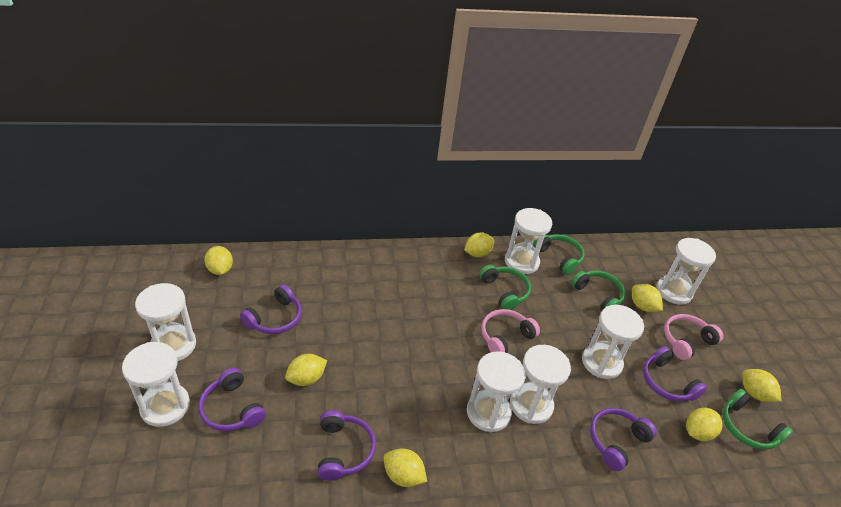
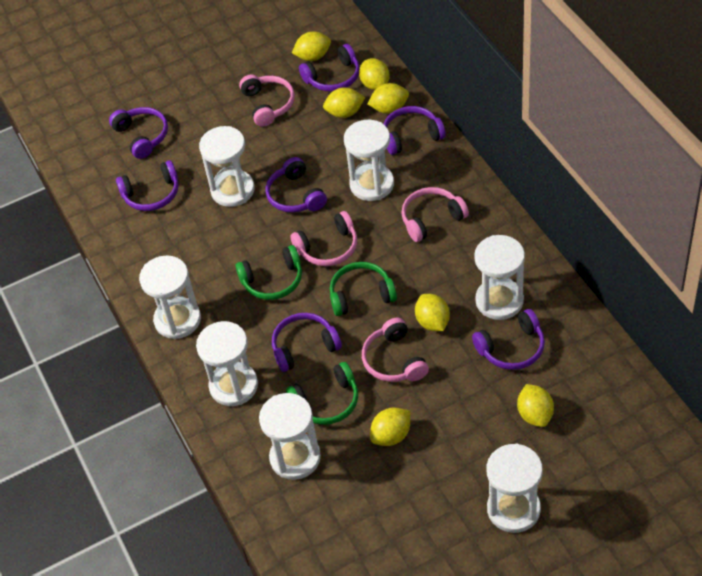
green headphones: [479,265,531,310] [534,234,585,275] [571,270,626,311] [723,389,793,450] = 4 -> [235,245,302,300] [286,362,358,425] [330,262,397,316] = 3
pink headphones: [481,309,540,353] [664,314,723,360] = 2 -> [239,75,295,127] [290,211,357,266] [362,318,429,382] [401,187,469,242] = 4
purple headphones: [199,368,266,431] [240,284,302,334] [318,410,376,481] [590,408,657,471] [643,346,707,401] = 5 -> [109,107,168,159] [116,160,178,211] [265,157,327,213] [272,313,342,372] [299,44,360,92] [384,106,446,155] [472,309,545,370] = 7

